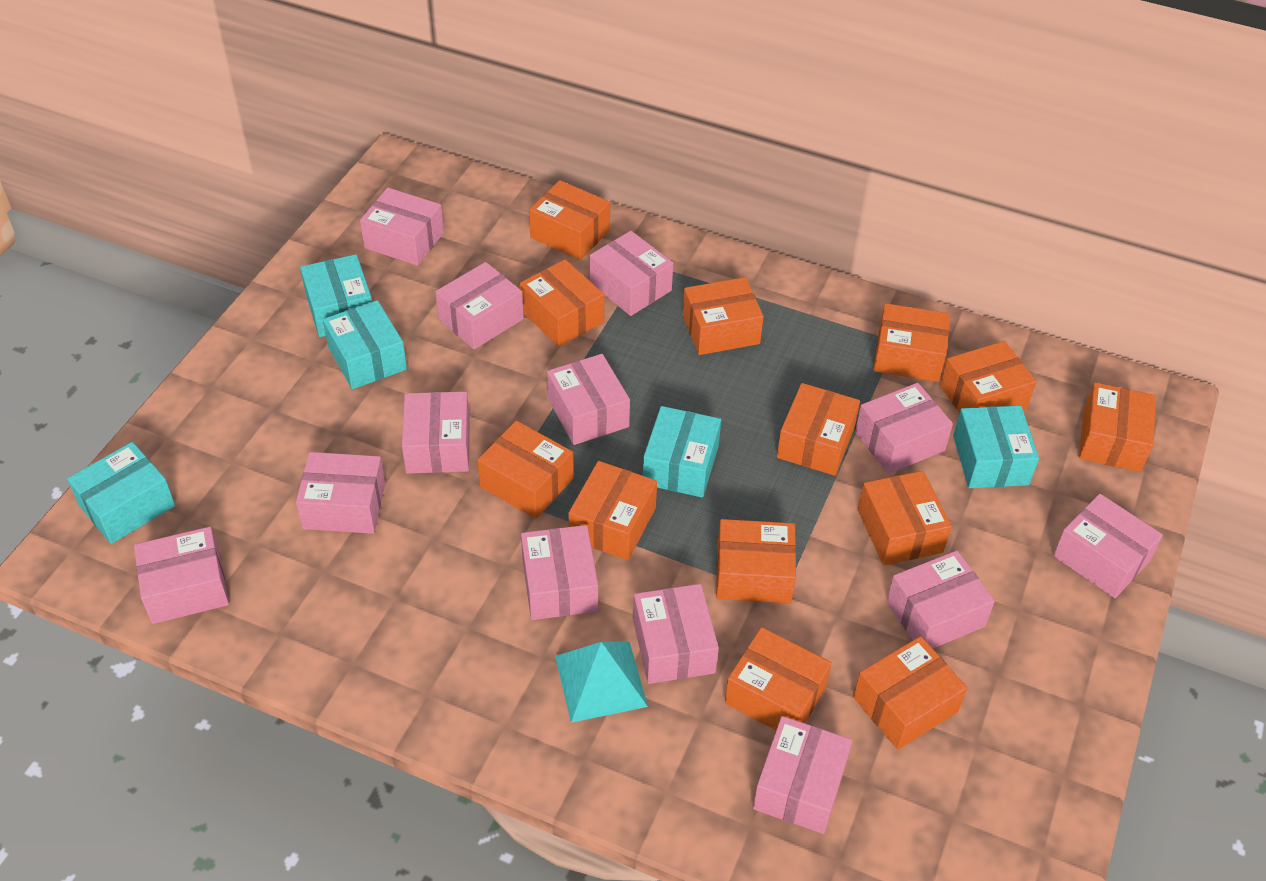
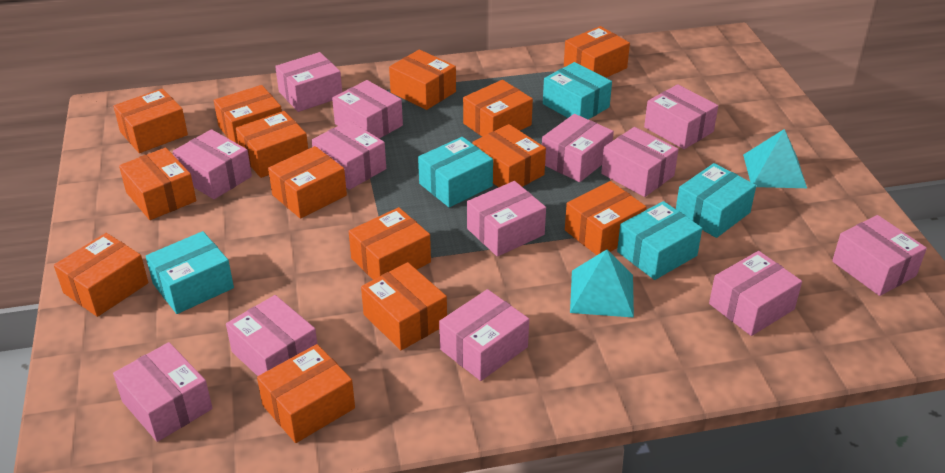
orange box: [477,421,573,519] [520,259,604,347] [529,180,610,260] [568,461,657,560] [683,277,764,355] [716,519,796,603] [725,627,832,730] [777,383,860,476] [853,636,967,750] [858,471,952,565] [873,303,950,382] [940,341,1036,413] [1079,383,1156,472] = 13 -> [54,233,148,317] [113,89,188,153] [119,148,196,220] [214,85,282,144] [236,111,308,178] [257,344,355,443] [268,146,347,218] [349,207,431,280] [361,262,447,350] [389,49,456,110] [463,80,533,137] [472,124,546,187] [564,26,630,78] [565,181,647,255] = 14
turquoise pyramid: [555,641,648,723] = 1 -> [570,249,634,318] [743,129,807,188] = 2

